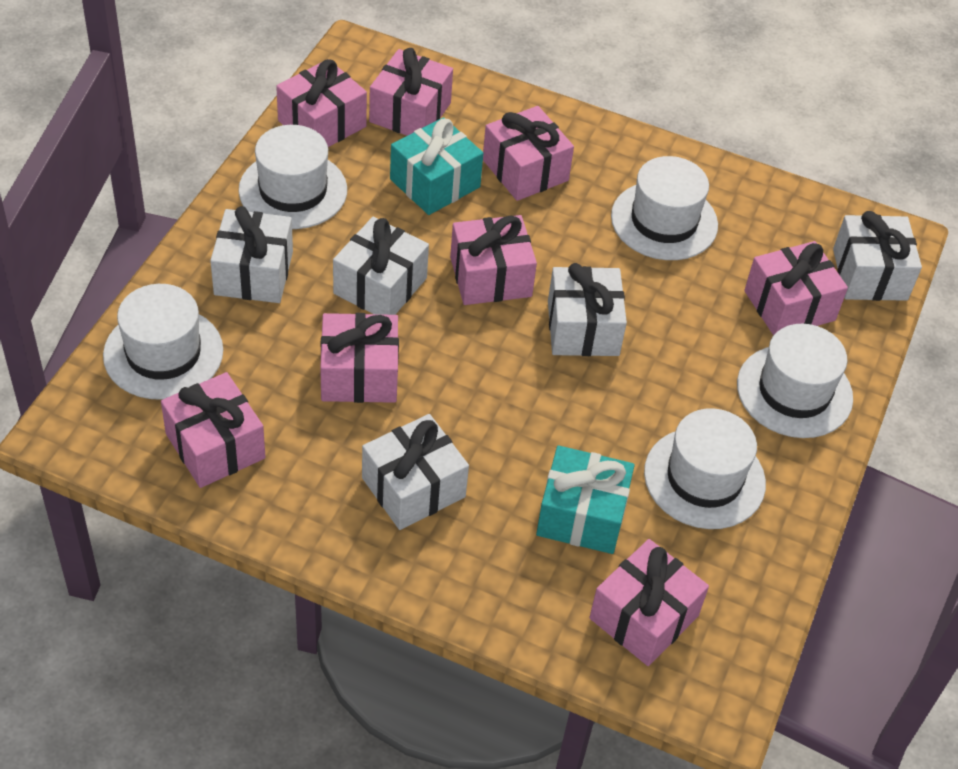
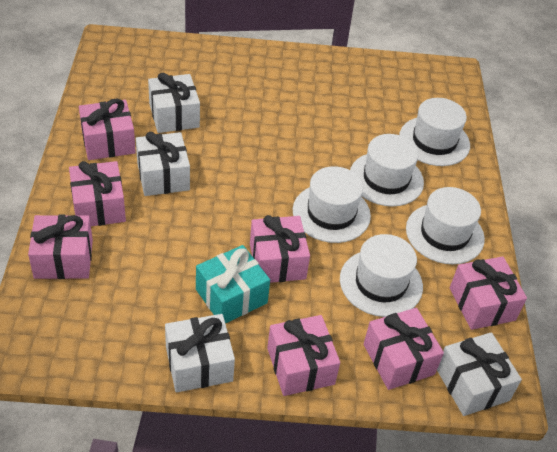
pink gift: [161,372,266,488] [276,59,367,147] [320,313,399,403] [369,48,453,136] [450,215,537,305] [483,106,574,201] [589,539,709,666] [744,241,848,336] = 8 -> [28,215,93,279] [69,161,126,226] [79,98,136,160] [250,215,310,283] [267,315,340,396] [364,308,444,390] [450,256,527,330] = 7
turquoise gift: [390,117,483,215] [536,446,635,554] = 2 -> [196,245,270,324] = 1
white gift: [210,206,293,303] [333,217,429,315] [362,414,469,530] [548,263,627,356] [833,211,922,301] = 5 -> [136,132,190,196] [148,73,200,133] [165,314,235,392] [437,332,522,416] = 4

